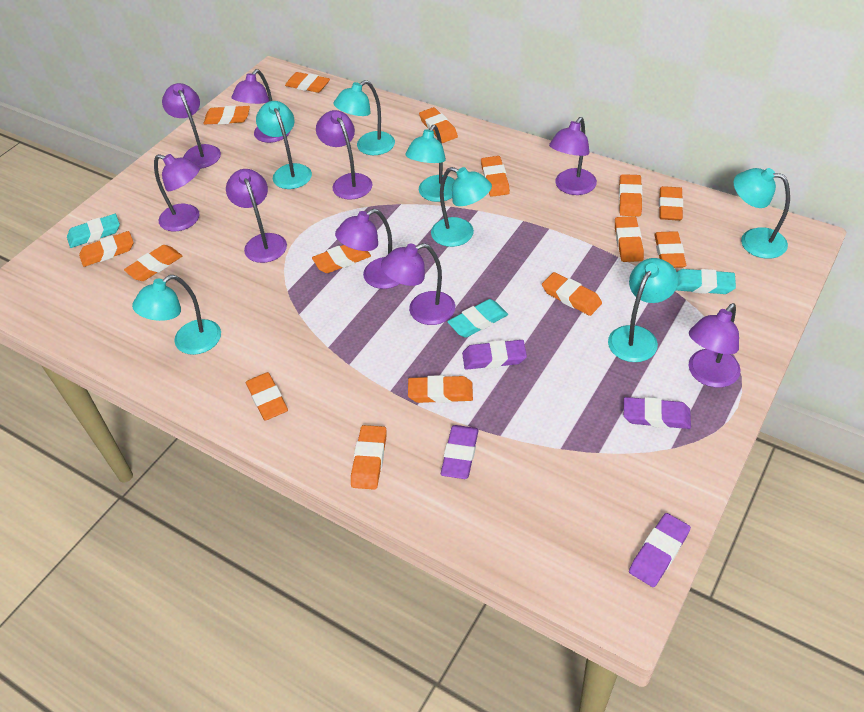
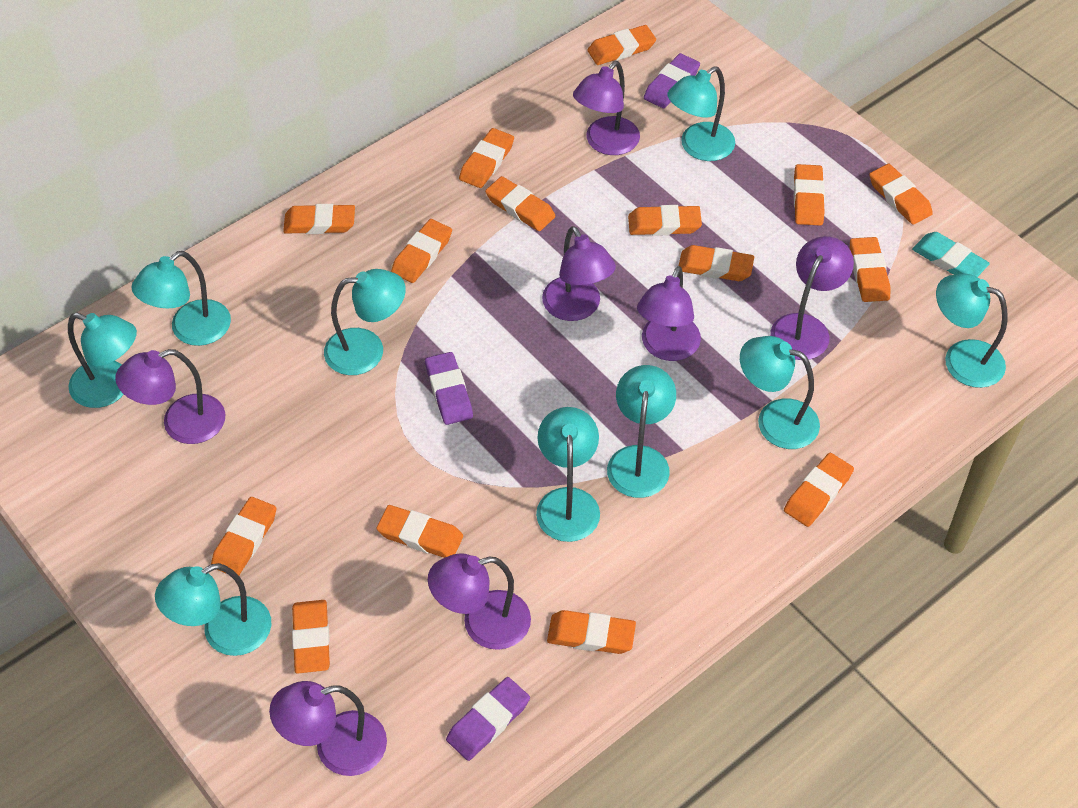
purple eraser: [441,425,479,479] [462,340,527,370] [624,397,691,429] [629,513,691,587] = 4 -> [425,352,473,425] [446,677,530,761] [644,53,700,108] = 3
purple lamp: [154,154,200,232] [162,83,221,169] [226,169,287,263] [231,69,290,143] [316,110,372,200] [335,209,400,289] [381,243,455,325] [549,117,597,195] [689,303,741,388] = 9 -> [115,349,226,444] [269,681,387,776] [428,553,531,650] [542,226,616,321] [573,61,640,155] [637,266,701,361] [770,236,854,360] = 7
turquoise eraser: [67,214,120,248] [447,299,508,338] [676,269,736,294] = 3 -> [912,232,990,277] = 1
turquoise lamp: [132,275,221,355] [256,101,312,189] [334,80,395,155] [405,125,455,202] [431,167,492,247] [608,258,678,362] [734,168,790,259] = 7 -> [68,313,137,408] [131,251,231,346] [155,563,271,656] [324,269,406,375] [536,407,600,542] [607,365,676,498] [667,66,735,161] [740,336,820,449] [936,274,1008,388] = 9

